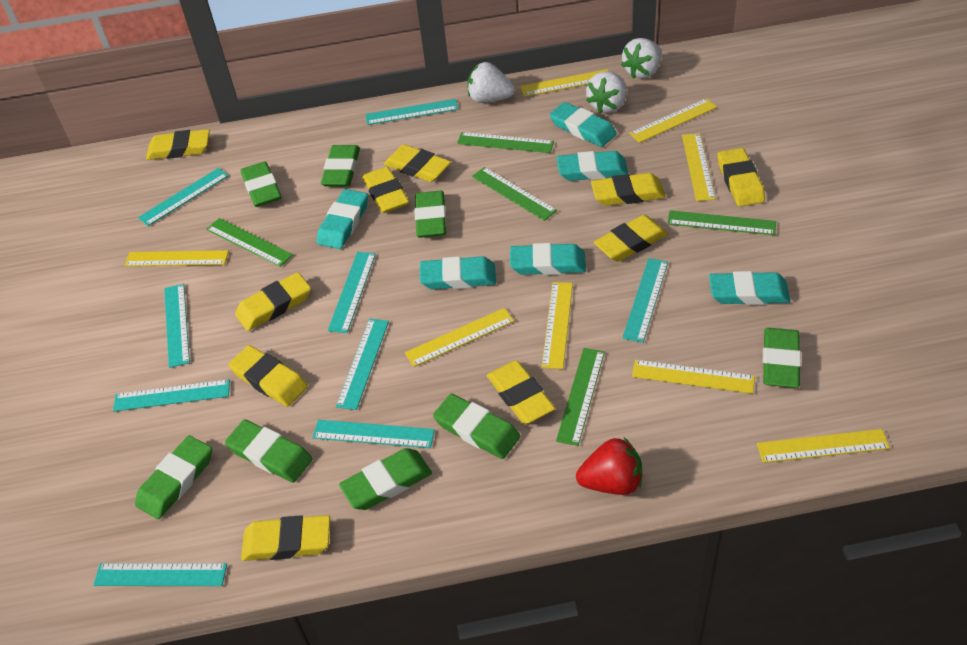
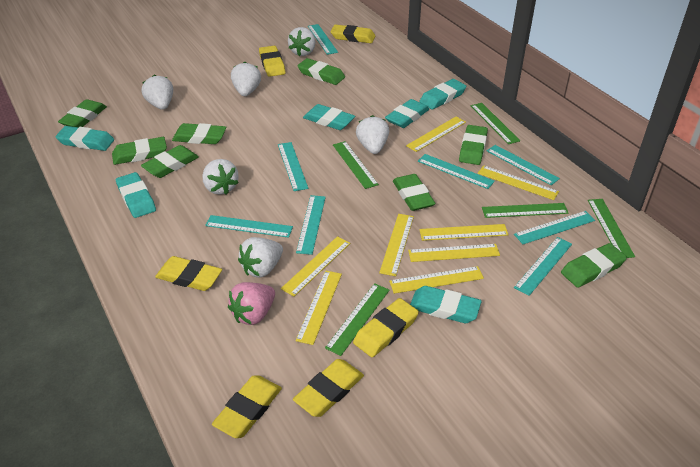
pink strawberry: none = 0 -> [228,282,275,325] = 1
red strawberry: [576,438,642,495] = 1 -> none = 0
turquoise ruler: [93,563,227,586] [113,379,230,411] [138,168,229,226] [164,284,190,368] [313,420,435,448] [328,252,376,333] [336,319,389,410] [366,99,458,125] [623,258,668,343] = 9 -> [205,215,293,238] [278,142,309,191] [296,195,326,255] [308,24,338,55] [418,154,495,189] [487,145,560,185] [514,211,595,244] [514,237,572,296] = 8
white strawberry: [468,62,515,103] [586,72,627,114] [621,38,661,79] = 3 -> [142,75,173,110] [202,159,239,195] [231,62,261,96] [238,237,283,277] [288,27,316,56] [356,115,389,154] = 6
yellow eraser: [146,129,210,160] [228,345,308,407] [235,272,311,331] [241,515,330,561] [362,167,409,213] [384,144,451,182] [487,361,555,424] [591,173,665,206] [594,215,668,262] [718,148,765,206] = 10 -> [155,256,222,291] [212,375,282,438] [259,46,285,77] [293,359,364,417] [330,24,376,43] [353,298,419,357] = 6

